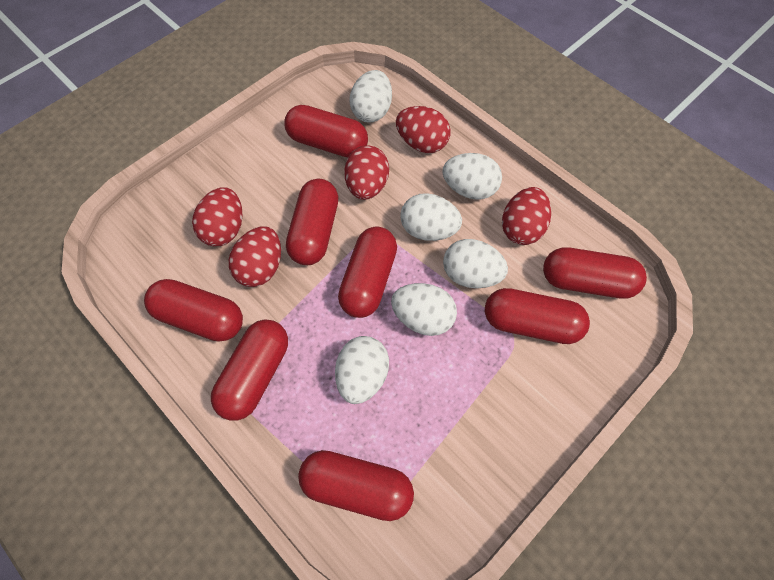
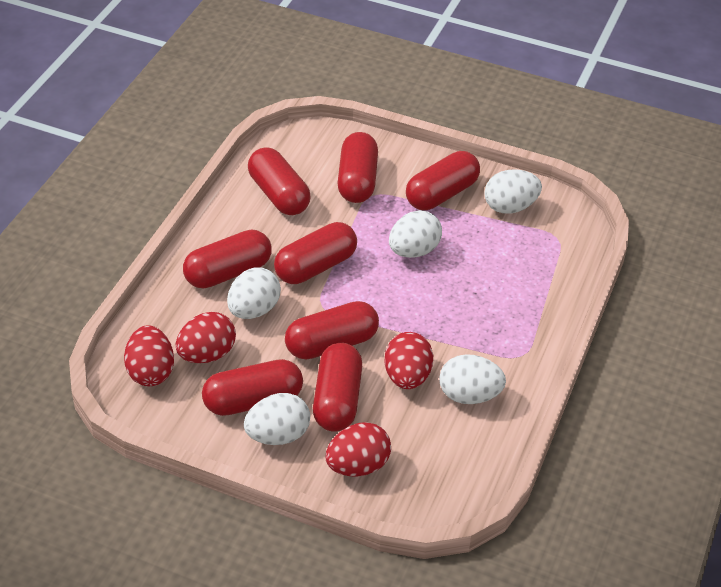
red egg: [192,187,242,246] [229,226,281,287] [344,145,389,200] [396,106,450,153] [502,187,551,245] = 5 -> [124,325,174,386] [176,312,236,363] [326,422,391,477] [384,332,433,389] = 4
white egg: [335,336,389,404] [349,70,392,123] [391,283,457,336] [400,193,462,241] [443,153,502,200] [443,239,508,288] = 6 -> [227,267,281,319] [244,393,310,445] [389,210,442,258] [439,354,506,404] [484,169,542,214] = 5

